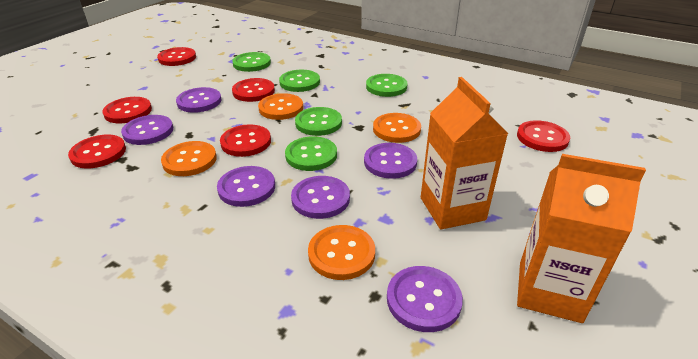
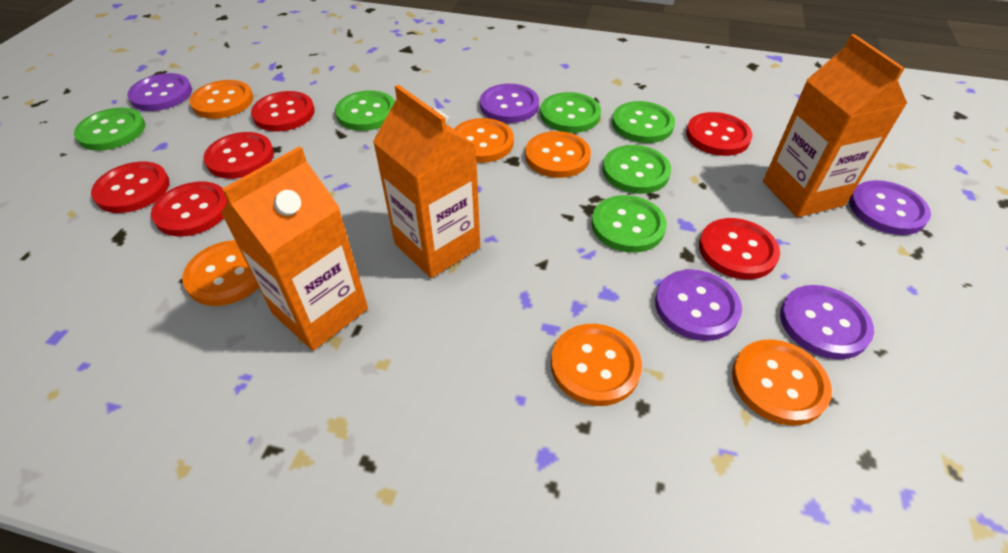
green button: [232,52,271,72] [279,70,320,92] [285,136,337,171] [295,107,342,136] [366,74,407,97] = 5 -> [74,108,145,151] [335,90,395,131] [540,92,601,133] [591,195,667,253] [603,145,671,194] [612,101,675,143] = 6
orange button: [161,141,217,176] [258,93,303,120] [308,225,375,280] [373,113,421,143] = 4 -> [182,240,259,306] [190,80,253,119] [454,118,514,163] [525,131,591,178] [551,324,642,406] [732,339,832,426] = 6
orange carton: [421,77,508,230] [517,154,646,323] = 2 -> [221,146,368,351] [373,85,480,278] [763,34,907,217] = 3
purple button: [121,115,173,145] [176,87,222,113] [217,166,275,207] [291,176,350,219] [364,143,417,179] [387,266,463,332] = 6 -> [127,73,192,111] [480,84,539,123] [655,269,742,341] [780,285,874,359] [849,180,931,235] = 5

